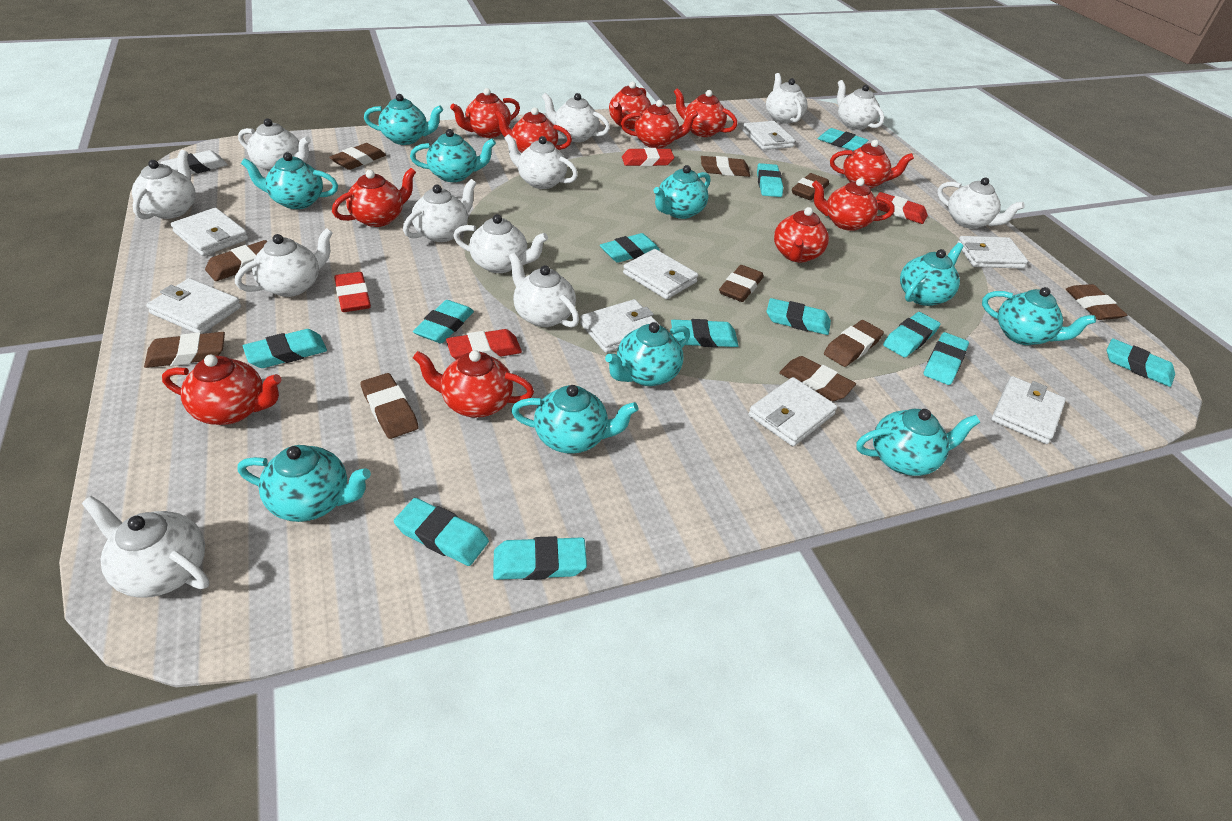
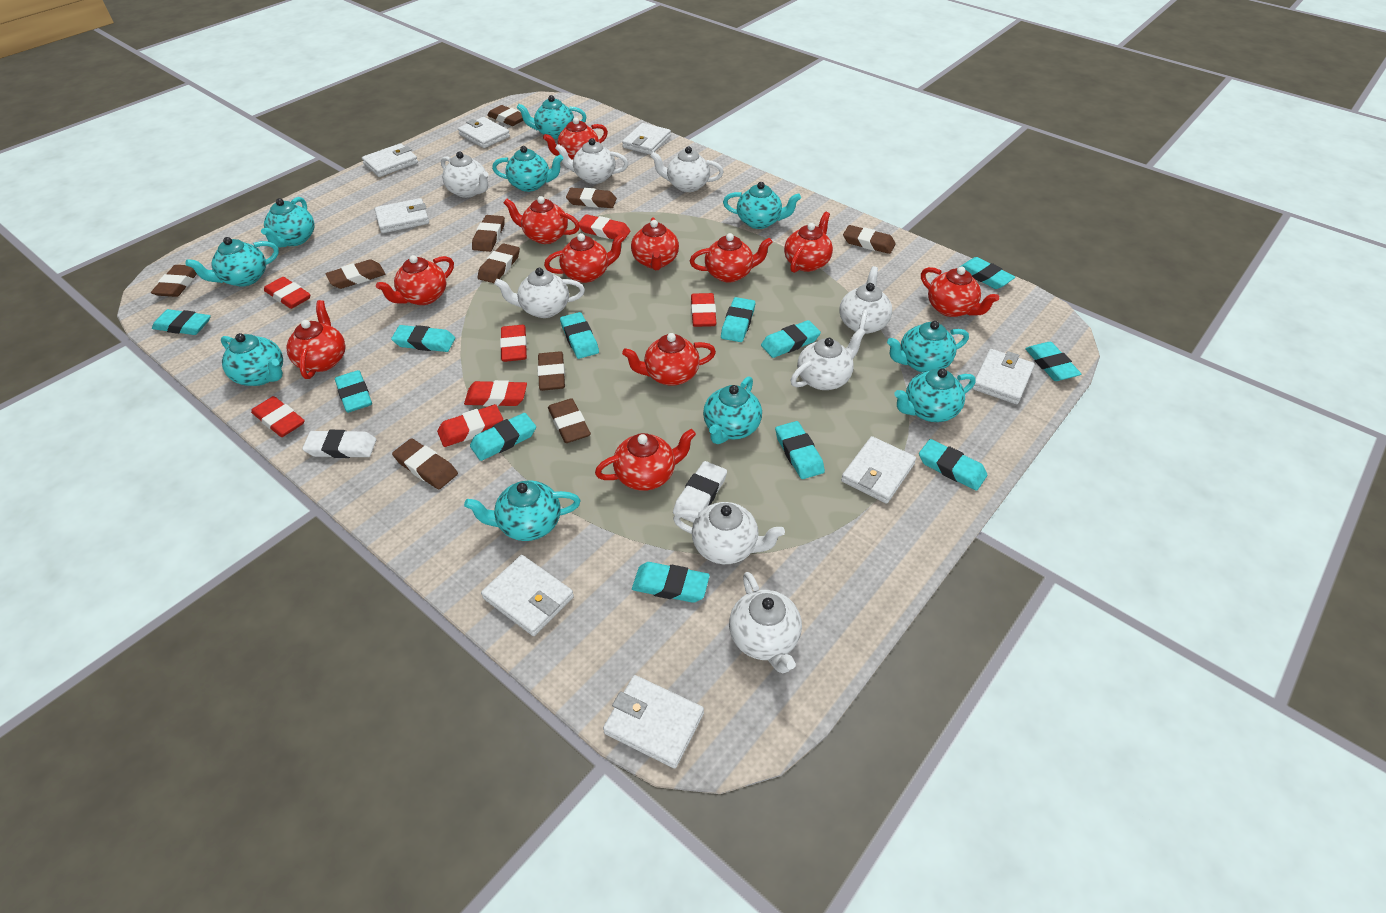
red eraser: [334,272,371,312] [446,329,522,360] [622,148,674,166] [876,192,928,224] = 4 -> [251,396,305,437] [264,277,311,309] [437,404,503,447] [464,380,527,406] [500,325,527,362] [579,214,630,241] [691,293,716,327] = 7
white eraser: [161,150,228,174] = 1 -> [302,430,376,458] [673,461,727,523] = 2
white teapot: [81,496,209,598] [132,150,196,220] [235,228,333,297] [238,118,311,172] [403,179,476,242] [453,214,548,273] [505,134,578,189] [509,252,579,328] [542,93,610,142] [766,73,808,124] [837,80,884,130] [937,178,1025,229] = 12 -> [441,152,488,198] [494,268,585,318] [555,138,628,184] [650,146,724,192] [673,502,785,564] [729,572,802,674] [791,328,866,390] [839,266,892,334] = 8

